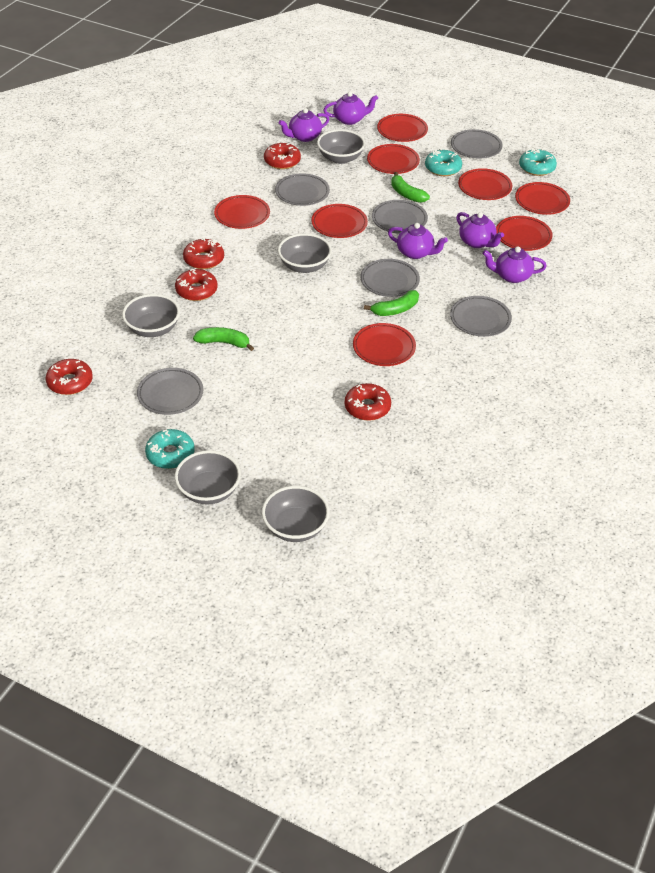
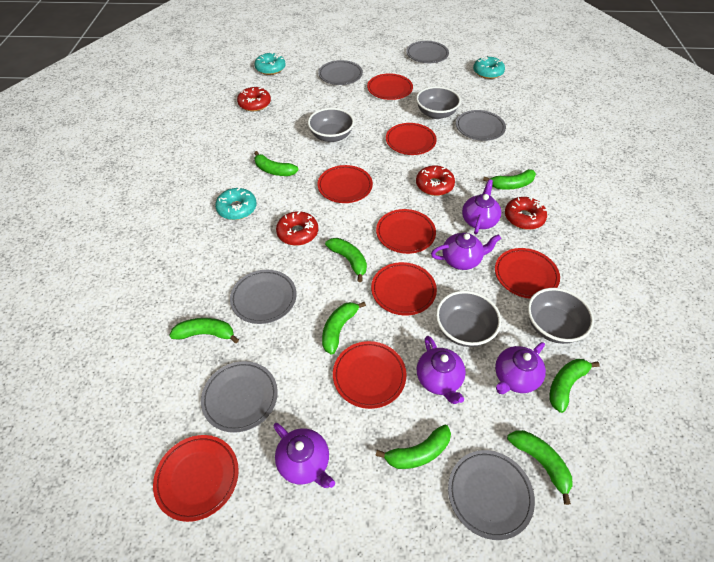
green banana: [193,327,254,351] [364,290,419,316] [391,172,430,203] = 3 -> [169,318,239,343] [254,151,298,176] [322,302,366,354] [325,238,367,282] [375,425,451,469] [483,169,536,190] [507,430,573,505] [550,359,600,413] = 8
grey bowl: [122,294,180,337] [175,450,241,504] [262,486,329,542] [278,233,332,273] [317,129,365,164] = 5 -> [308,108,354,142] [416,86,461,119] [436,291,501,347] [528,288,594,344] = 4
red donut: [46,359,93,395] [175,269,218,301] [183,238,224,269] [264,143,301,169] [345,383,391,421] = 5 -> [237,87,271,111] [276,211,318,246] [416,165,455,196] [505,197,547,230] = 4

